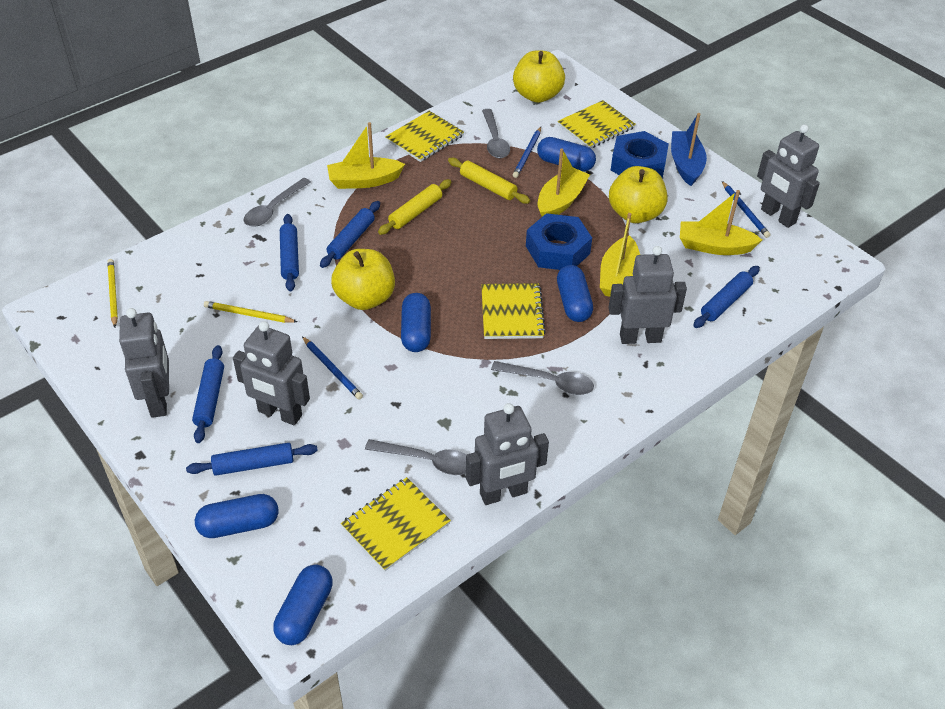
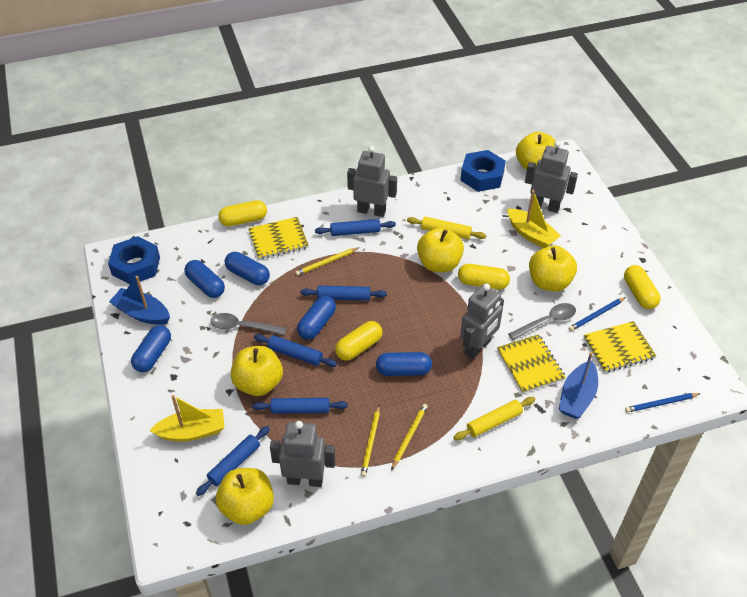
blue boat: [671,113,707,186] = 1 -> [109,276,170,325] [559,352,598,419] = 2
blue pencil: [302,336,363,400] [513,127,541,178] [722,181,770,238] = 3 -> [569,297,626,331] [625,393,701,413] = 2
grey robot: [119,308,169,418] [233,321,310,425] [466,403,549,505] [609,246,687,344] [757,124,820,228] = 5 -> [270,421,335,487] [347,146,397,217] [460,283,504,359] [525,141,578,213] = 4
grey spoon: [243,178,311,227] [365,439,466,475] [482,109,510,158] [491,361,594,395] = 4 -> [210,313,286,335] [508,303,576,340] = 2
yellow apple: [331,249,395,310] [513,50,565,103] [609,166,667,223] = 3 -> [216,468,274,525] [231,346,283,396] [417,227,464,272] [516,132,556,170] [529,245,577,292] = 5
yellow boat: [327,122,405,189] [538,148,590,217] [600,213,640,297] [680,190,762,255] = 4 -> [149,395,225,442] [507,190,561,248] = 2
yellow capsule: none = 0 -> [218,200,267,226] [335,321,382,361] [458,264,510,289] [624,265,660,309] = 4
yellow notebook: [341,477,451,572] [385,111,464,162] [481,283,546,339] [558,100,636,148] = 4 -> [248,217,309,259] [497,334,566,393] [583,321,656,372] = 3
yellow pencil: [107,259,118,327] [204,301,298,323] = 2 -> [295,247,360,276] [360,405,380,477] [391,404,428,470] = 3

